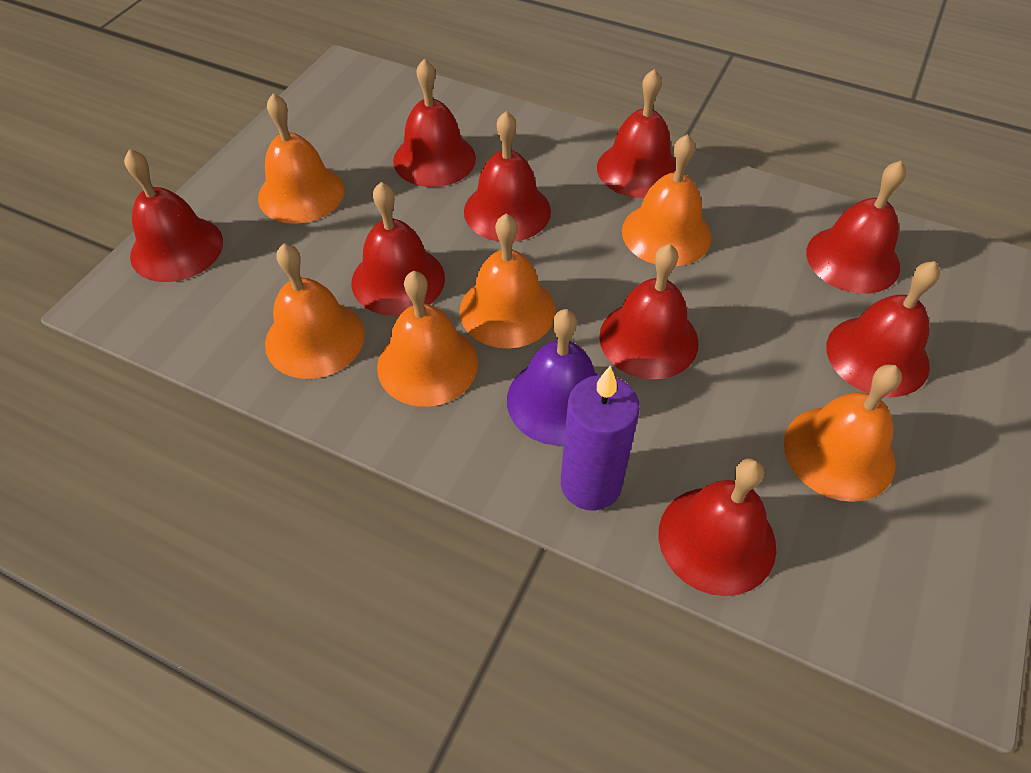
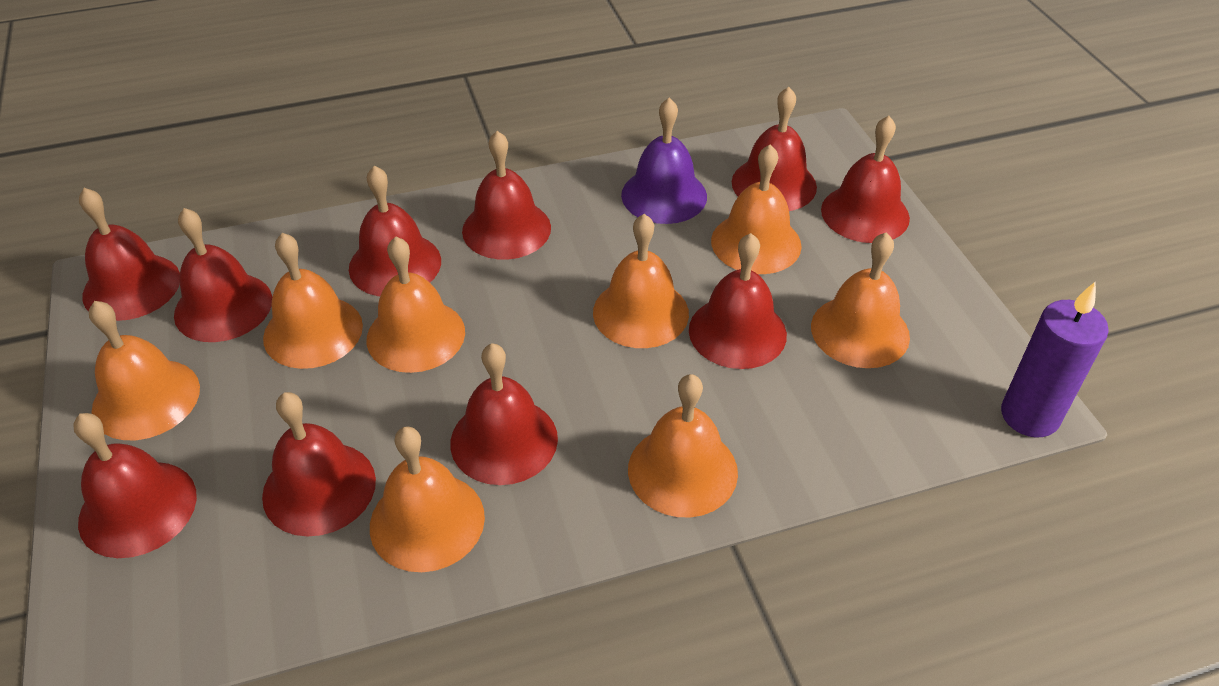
orange bell: [258,93,344,224] [265,243,365,379] [377,271,478,407] [459,213,556,349] [622,134,712,266] [784,364,902,502] = 6 -> [89,301,200,440] [263,233,363,369] [366,237,465,373] [370,426,485,572] [593,214,689,348] [628,374,738,517] [711,145,802,274] [811,232,910,368] = 8
red bell: [124,149,223,282] [351,182,445,316] [393,59,476,187] [464,111,551,242] [597,69,675,198] [599,244,699,379] [659,458,776,596] [806,161,906,294] [826,261,940,397] = 9 -> [73,413,197,558] [79,188,180,321] [174,208,272,342] [262,392,376,537] [349,166,441,296] [450,343,558,485] [462,131,551,259] [689,233,787,369] [732,87,817,211] [821,115,910,243] = 10

